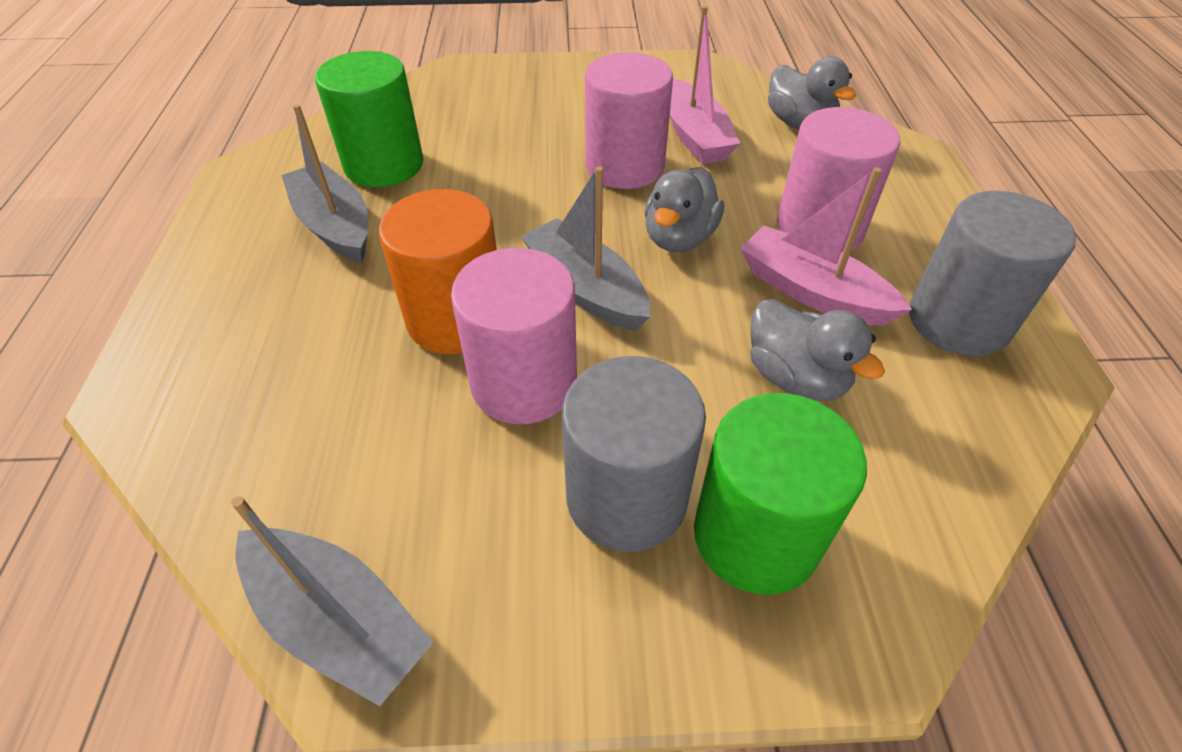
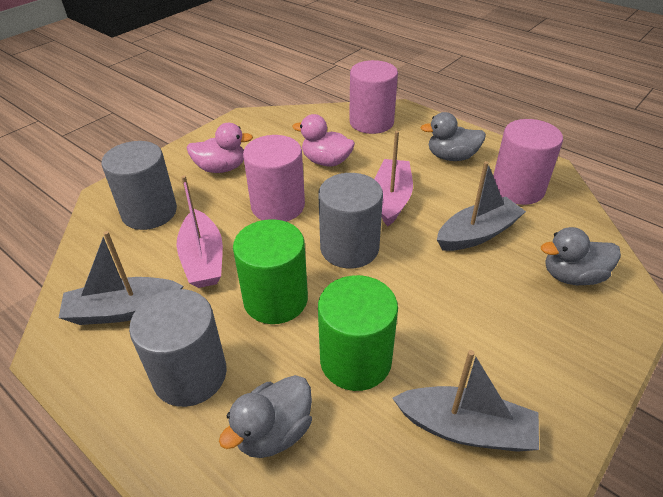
grey cylinder: [562,356,706,552] [909,191,1076,356] = 2 -> [101,141,177,230] [129,289,227,407] [318,173,383,269] = 3
orange cylinder: [379,189,497,354] = 1 -> none = 0
pink duck: none = 0 -> [187,123,253,173] [292,114,355,166] = 2

